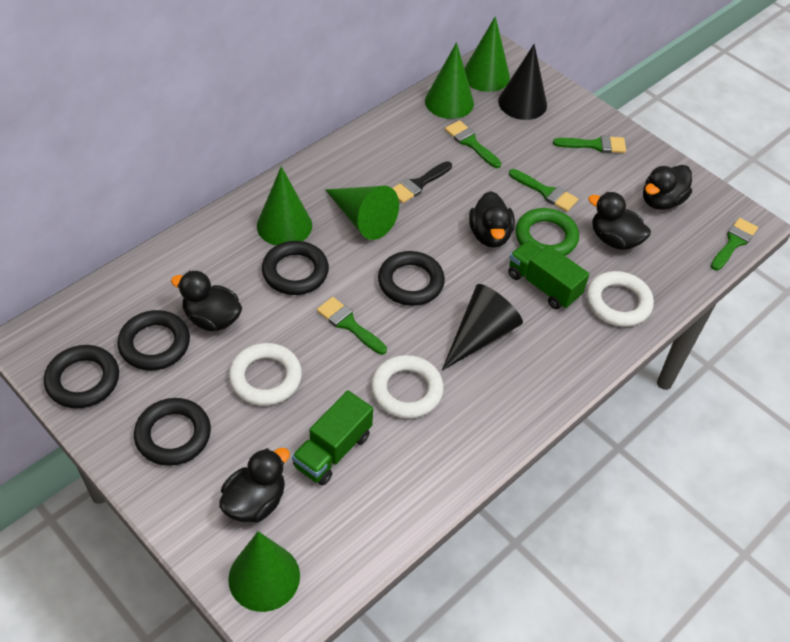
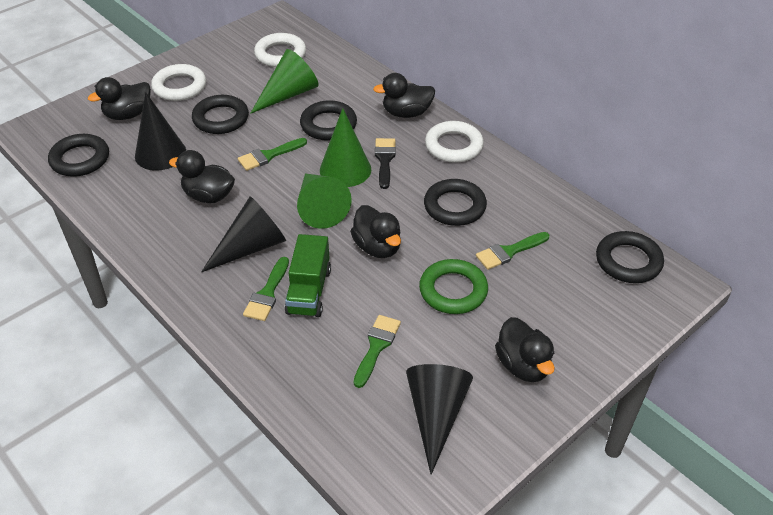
black cone: [442,284,523,371] [498,44,547,120] = 2 -> [135,92,186,171] [201,197,286,272] [406,364,473,475] = 3
green brush: [317,297,387,355] [445,120,501,168] [509,169,578,212] [553,135,626,153] [711,218,758,270] = 5 -> [238,138,307,171] [243,257,289,321] [354,315,401,388] [476,232,549,270] = 4
green cone: [228,531,300,612] [257,166,312,246] [325,186,399,240] [425,42,474,119] [464,16,510,92] = 5 -> [250,49,318,114] [297,173,352,229] [320,108,371,187] = 3
green truck: [292,390,373,486] [508,240,589,309] = 2 -> [285,234,331,317] = 1

